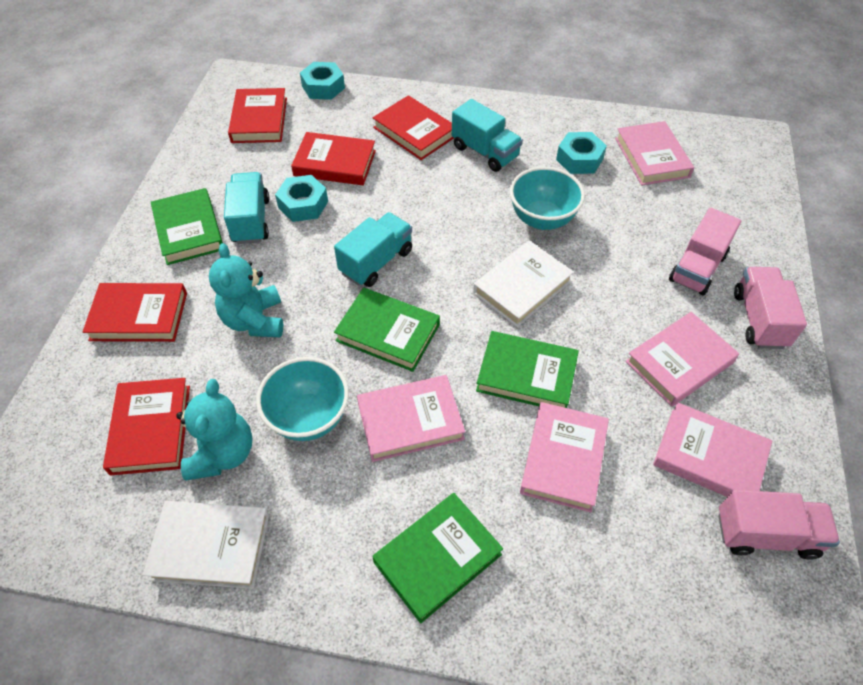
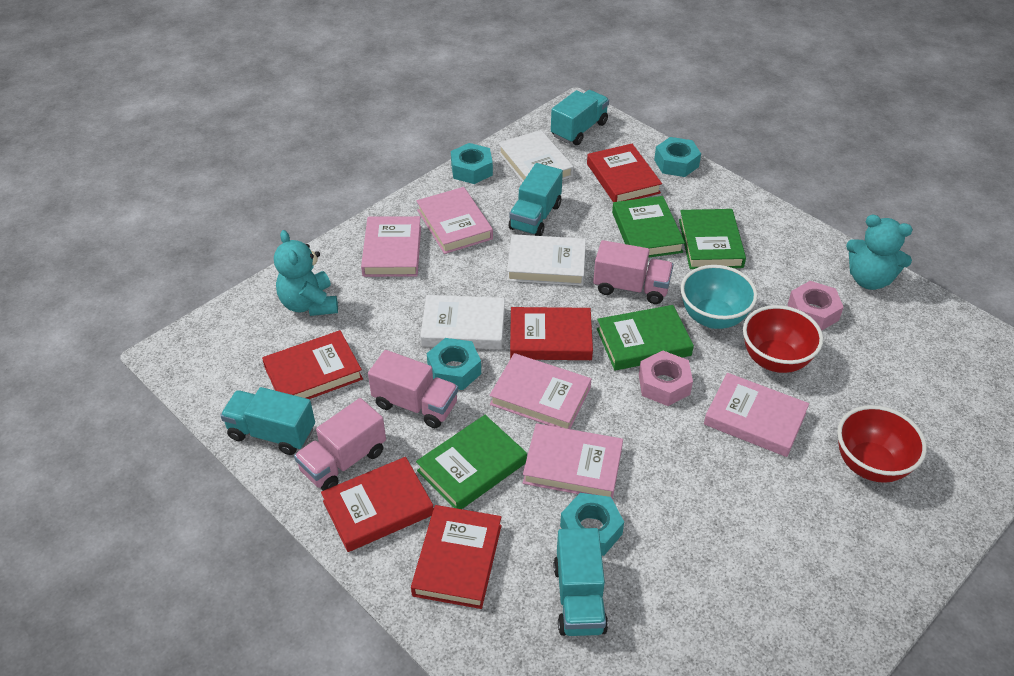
pink nut: none = 0 -> [639,350,693,406] [788,281,844,331] = 2
red bowl: none = 0 -> [743,305,823,373] [837,405,927,483] = 2
turquoise bowl: [256,357,349,441] [510,167,585,230] = 2 -> [681,265,758,329] = 1
turquoise nut: [275,175,328,222] [300,62,345,100] [556,132,607,174] = 3 -> [427,338,481,390] [451,143,493,184] [560,493,624,556] [654,137,701,177] = 4
turquoise truck: [224,172,269,244] [334,212,412,287] [452,99,523,172] = 3 -> [220,387,315,455] [509,163,563,236] [551,90,609,145] [554,528,608,636] = 4
white book: [143,501,269,589] [473,241,574,327] = 2 -> [420,295,505,349] [498,130,574,182] [507,234,586,286] = 3

